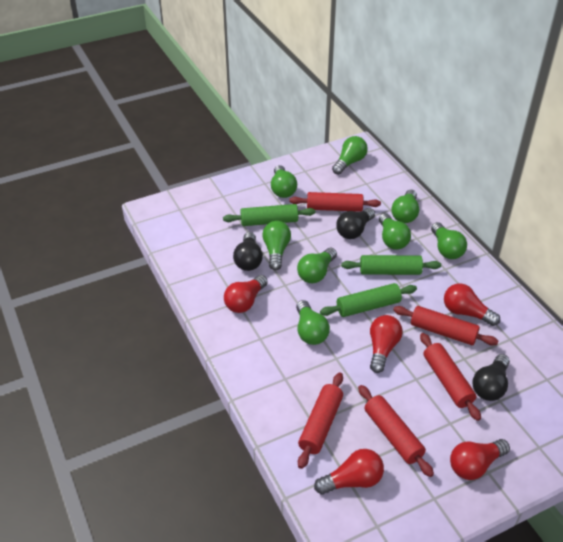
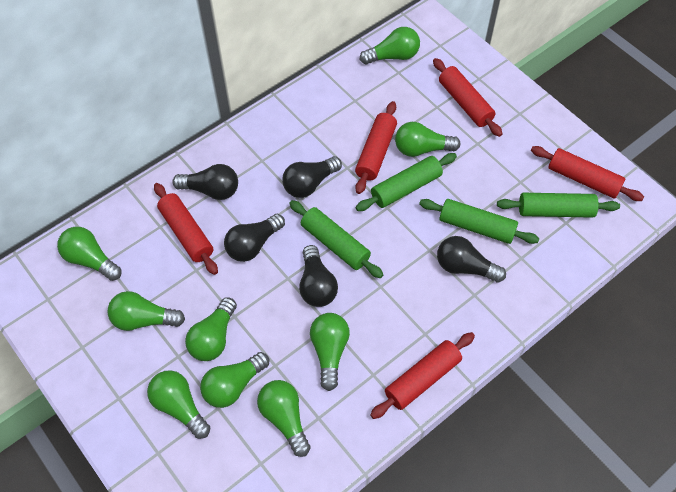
black light bulb: [233,232,263,271] [336,208,375,239] [473,354,510,401] = 3 -> [172,164,238,200] [224,214,285,262] [282,156,342,198] [299,245,338,307] [437,236,506,283] = 5
green light bulb: [262,221,291,271] [271,165,297,198] [296,300,330,345] [297,248,337,283] [332,136,368,175] [379,213,411,250] [391,189,419,223] [431,222,467,259] = 8 -> [57,227,121,281] [107,291,185,331] [147,370,210,439] [185,297,237,361] [200,352,269,408] [257,380,311,457] [310,313,350,391] [360,27,420,65] [395,122,461,157] = 9
green rolling pin: [223,204,315,226] [320,283,417,317] [341,255,441,275] = 3 -> [289,200,383,278] [356,153,457,211] [419,199,539,244] [497,193,620,218] = 4
red light bulb: [224,275,268,313] [314,449,384,495] [370,315,403,373] [444,283,500,326] [450,439,510,480] = 5 -> none = 0

